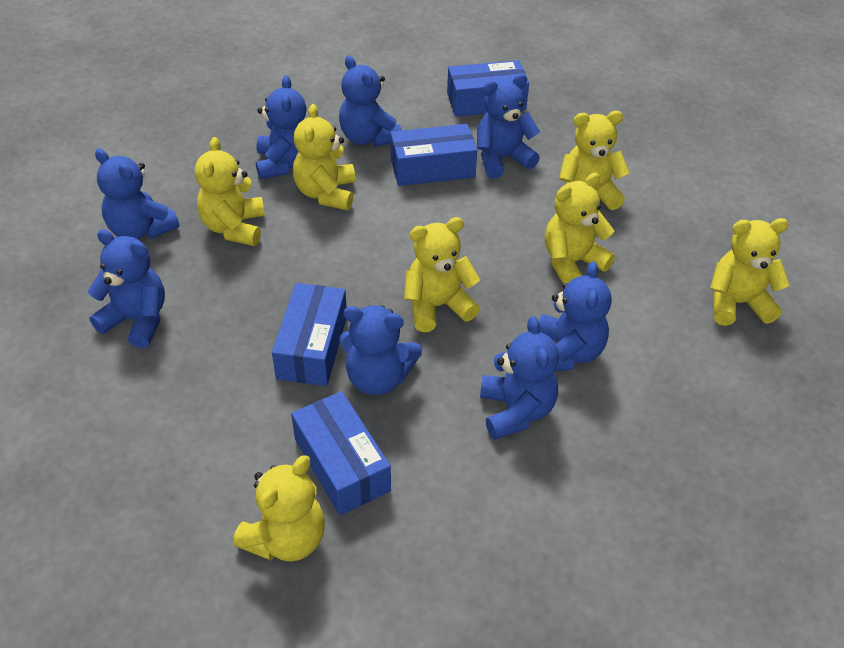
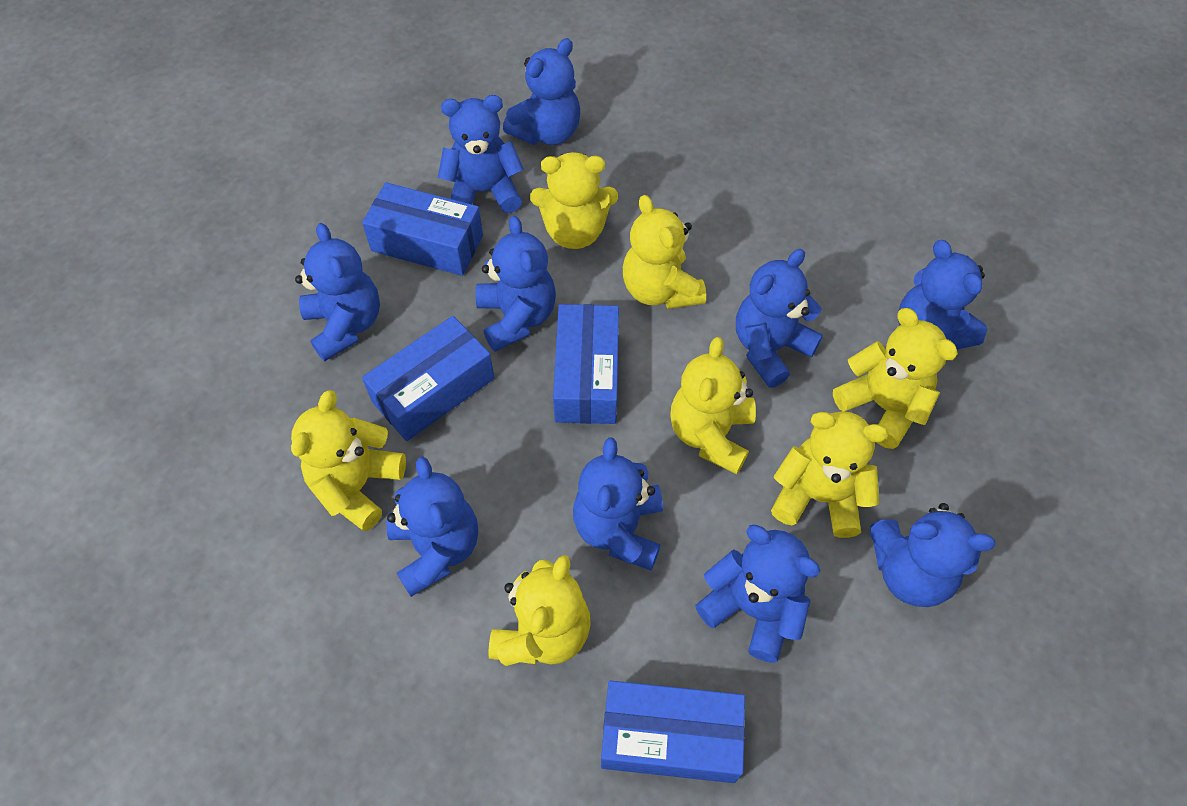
blue teddy bear: [87,229,165,348] [95,149,179,239] [256,75,306,180] [339,55,402,147] [339,305,422,395] [477,74,540,179] [480,316,559,440] [539,261,611,371] = 8 -> [295,223,380,361] [386,456,478,597] [438,95,524,213] [476,215,556,352] [503,38,580,145] [573,437,663,571] [695,525,821,663] [736,249,823,388] [870,503,995,607] [898,240,988,349] = 10

